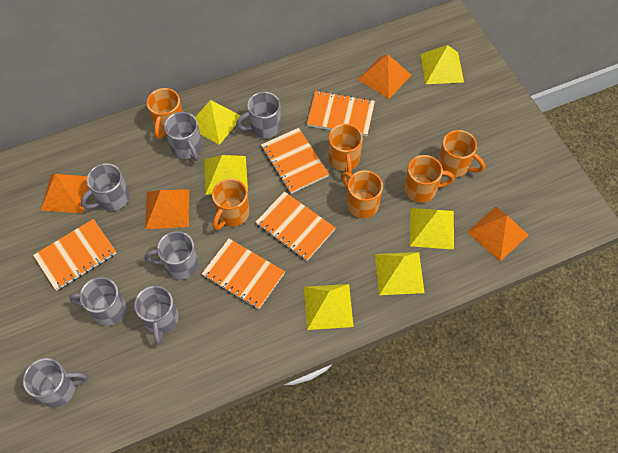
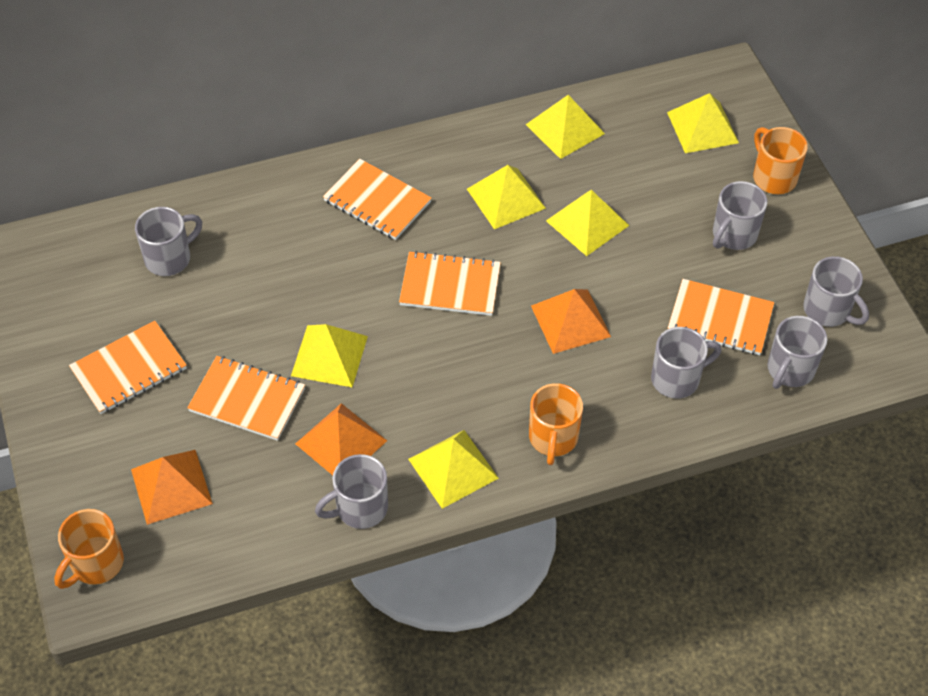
grey mug: [23,358,88,408] [69,277,127,326] [81,163,130,211] [134,286,179,345] [145,231,199,280] [164,112,202,161] [236,92,281,139] = 7 -> [135,207,202,276] [315,454,388,529] [651,327,721,399] [713,181,767,250] [767,316,827,389] [803,256,869,327] = 6
orange mug: [147,88,183,139] [212,178,250,230] [328,124,363,174] [341,170,383,218] [404,155,454,203] [438,130,485,177] = 6 -> [54,509,124,589] [529,383,583,465] [753,127,808,194] = 3
orange pyramid: [41,174,89,213] [145,189,189,229] [358,55,411,99] [467,207,528,261] = 4 -> [131,450,213,525] [295,403,387,475] [531,289,611,354] = 3

